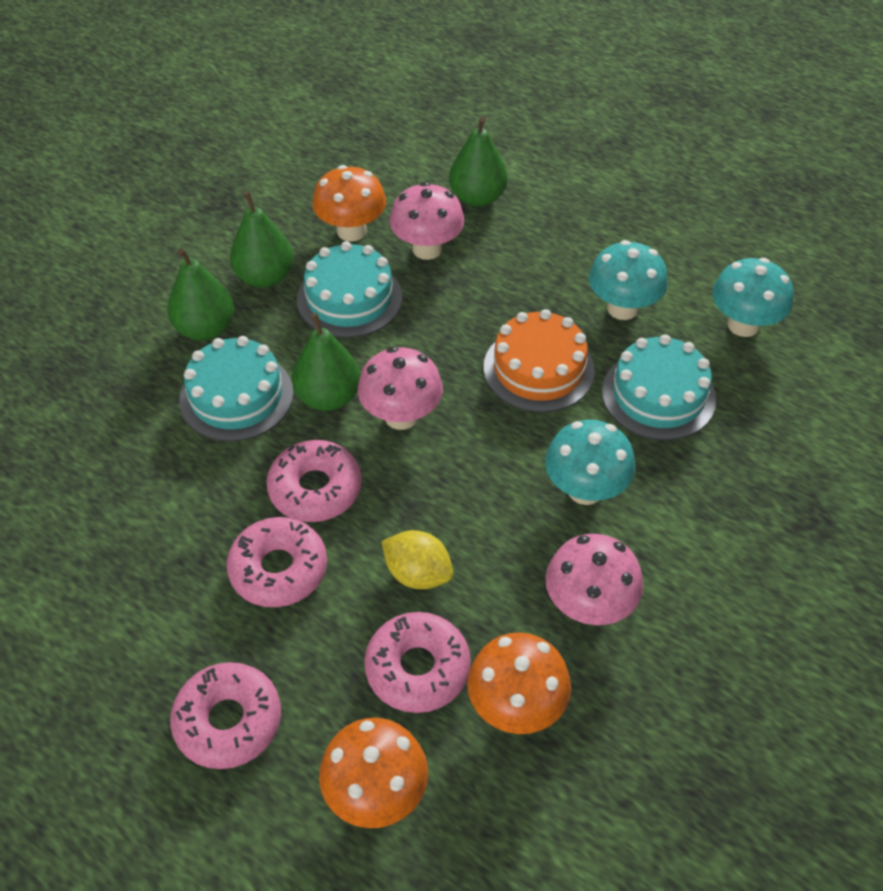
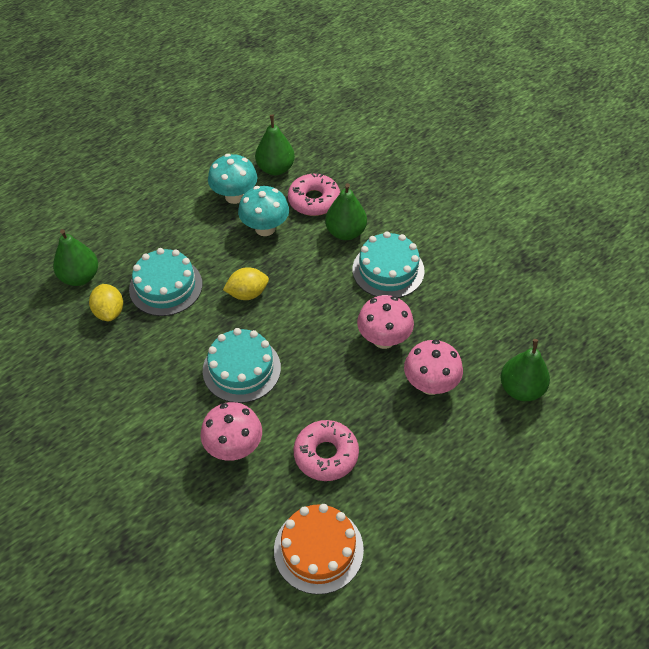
orange mushroom: [312,165,386,242] [319,718,428,828] [467,633,571,734] = 3 -> none = 0
pink donut: [170,662,281,769] [227,517,327,607] [267,440,362,522] [364,612,471,713] = 4 -> [288,173,340,216] [294,420,359,481] = 2
turquoise mushroom: [545,420,635,505] [589,240,668,320] [712,258,794,337] = 3 -> [208,154,258,204] [238,186,289,236] = 2
yellow lemon: [382,530,453,589] = 1 -> [89,284,123,321] [223,267,269,300] = 2

